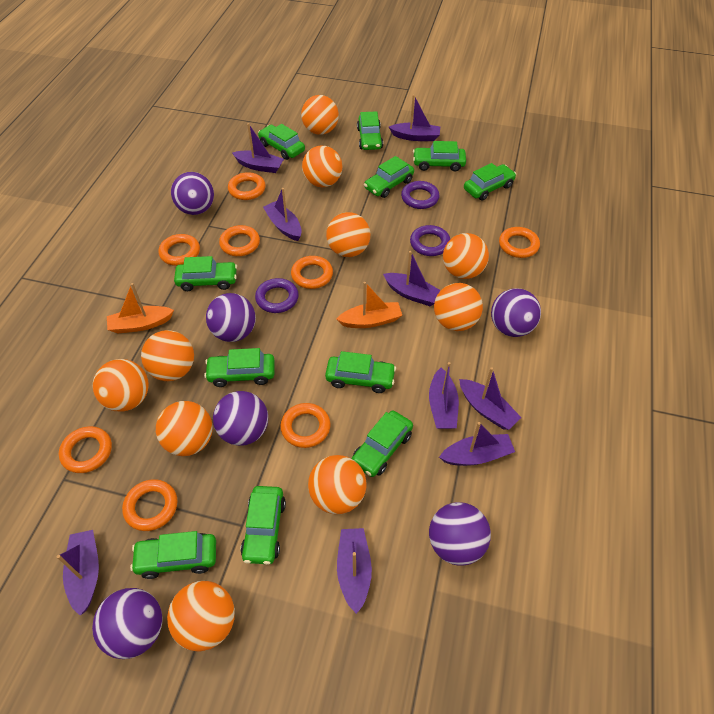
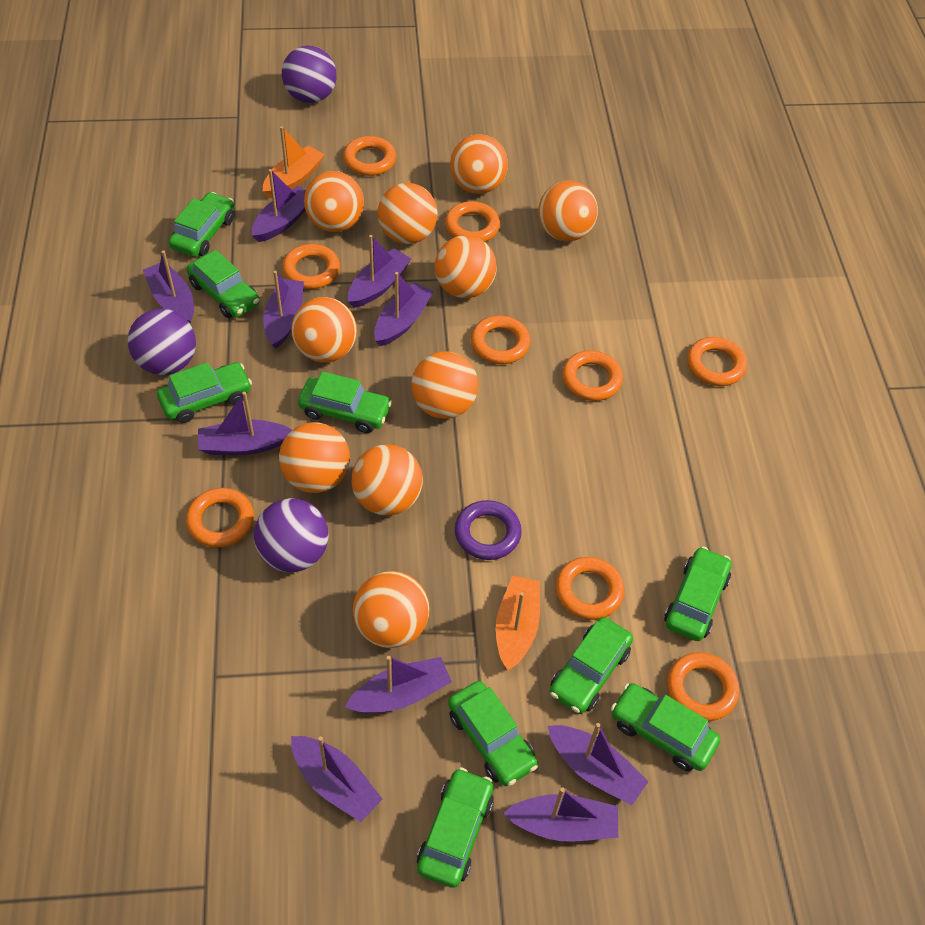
green car: [130,531,216,579] [174,256,237,291] [204,348,275,387] [241,486,286,565] [258,124,305,160] [325,351,396,393] [352,411,413,477] [357,111,383,150] [364,156,414,198] [413,141,466,171] [464,163,516,201] = 11 -> [157,362,252,423] [169,192,234,257] [187,250,260,318] [298,371,392,433] [417,767,494,888] [448,681,538,786] [550,617,633,714] [611,683,720,771] [664,547,732,641] = 9
orange ring: [59,426,112,473] [122,479,177,531] [158,234,200,266] [219,225,260,256] [228,172,266,200] [280,403,331,448] [291,256,333,289] [499,227,540,258] = 8 -> [186,488,254,547] [282,244,340,289] [343,136,396,176] [445,201,500,242] [471,316,530,364] [555,557,624,620] [562,350,623,401] [667,652,739,721] [687,337,747,386] = 9
purple ball: [92,588,163,659] [171,172,214,215] [206,293,256,342] [213,391,268,446] [429,502,491,566] [491,288,541,337] = 6 -> [128,309,196,375] [254,498,329,572] [282,46,336,103] = 3
purple boat: [57,530,99,616] [232,123,284,173] [263,188,302,241] [337,528,372,614] [383,251,441,306] [389,95,440,141] [429,362,459,429] [439,422,515,466] [459,367,522,430] = 9 -> [143,250,194,323] [198,392,292,455] [252,169,306,242] [264,271,304,349] [291,736,383,822] [345,656,452,713] [348,235,411,308] [374,272,434,346] [504,787,618,842] [548,723,649,805] = 10
purple ring: [255,278,299,313] [401,181,439,209] [410,225,450,256] = 3 -> [455,500,522,560] = 1

